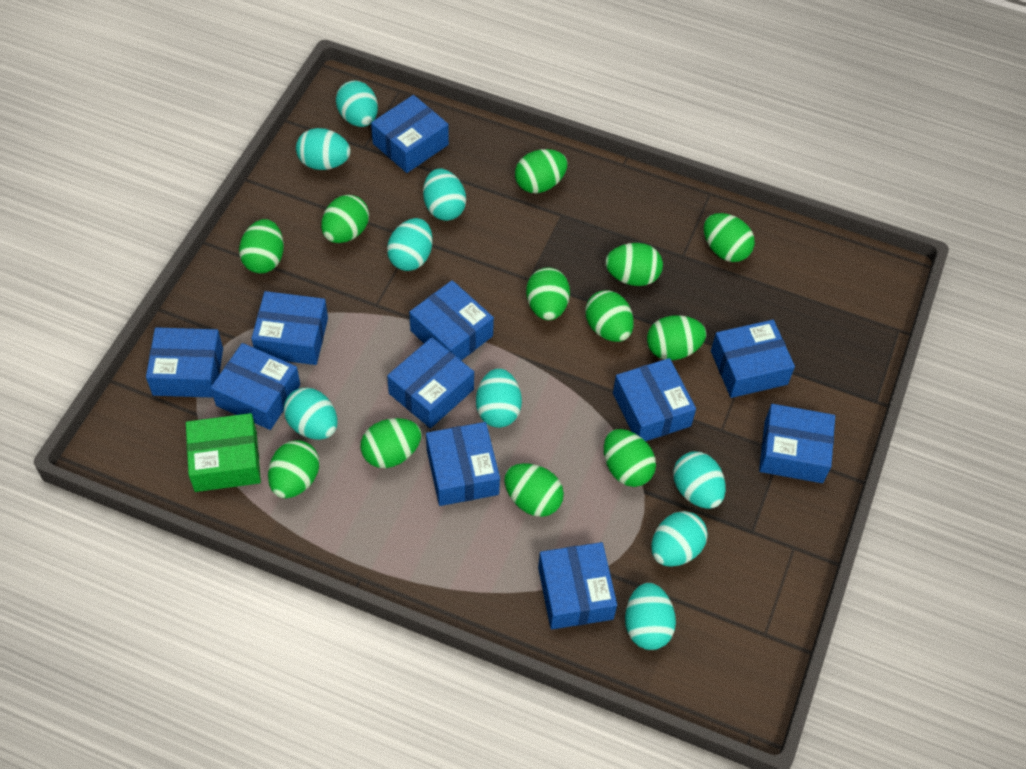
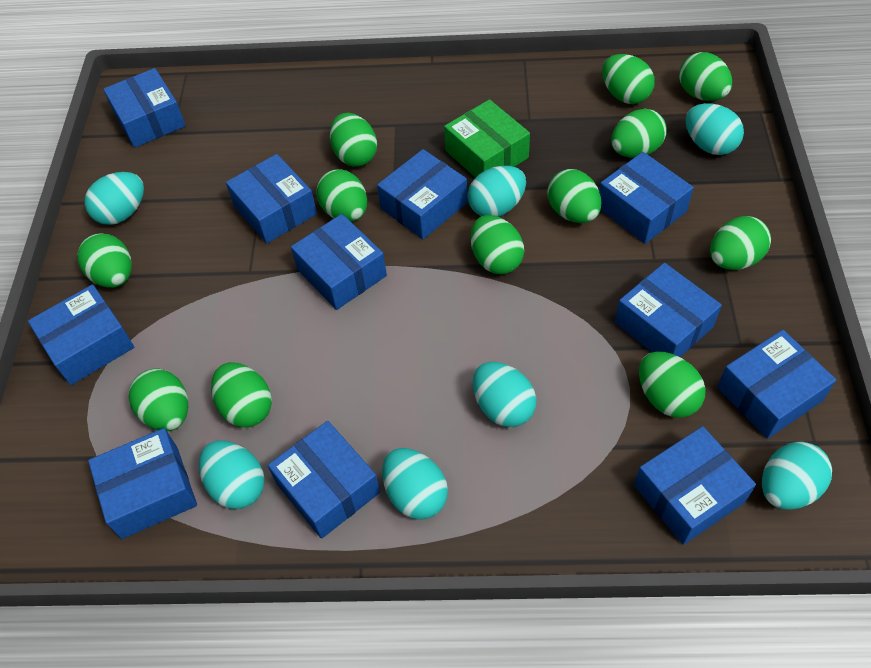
turquoise egg: [284,388,338,440] [296,128,351,170] [336,80,378,127] [387,218,433,271] [423,169,466,221] [476,368,522,428] [625,583,676,650] [651,511,707,567] [673,451,726,509] = 9 -> [84,172,144,225] [199,440,265,509] [382,448,448,520] [468,166,526,217] [473,362,537,427] [686,103,744,155] [762,441,832,510] = 7

